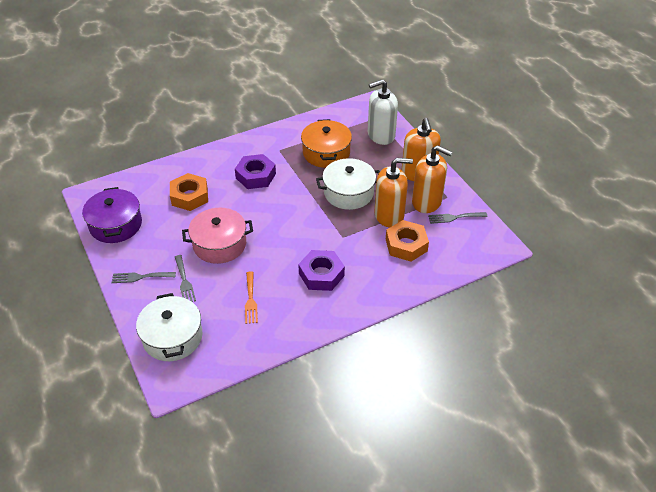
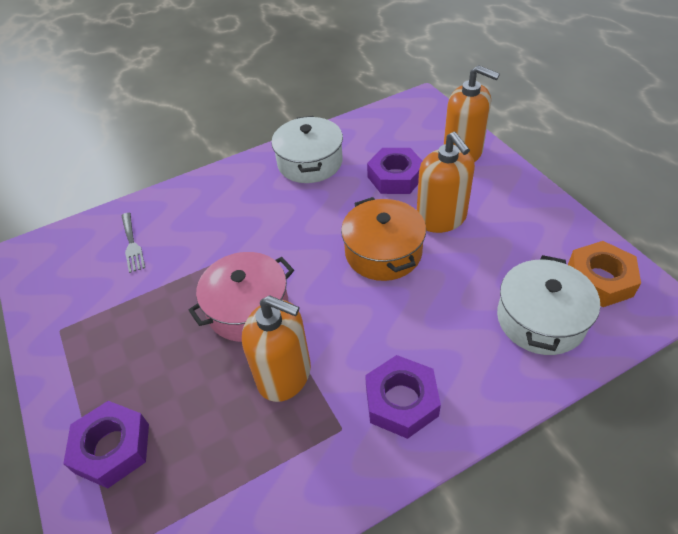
grey fork: [112,272,176,283] [175,255,196,302] [428,212,487,224] = 3 -> [122,213,145,273] = 1
orange fork: [245,271,258,324] = 1 -> none = 0
orange nut: [170,173,208,211] [386,220,429,262] = 2 -> [568,241,641,307] = 1
purple nut: [235,154,276,189] [298,250,345,291] = 2 -> [63,401,149,488] [365,355,441,439] [367,148,422,194] = 3
purple pot: [82,187,142,243] = 1 -> none = 0
white soap dispenser: [368,79,398,145] = 1 -> none = 0

